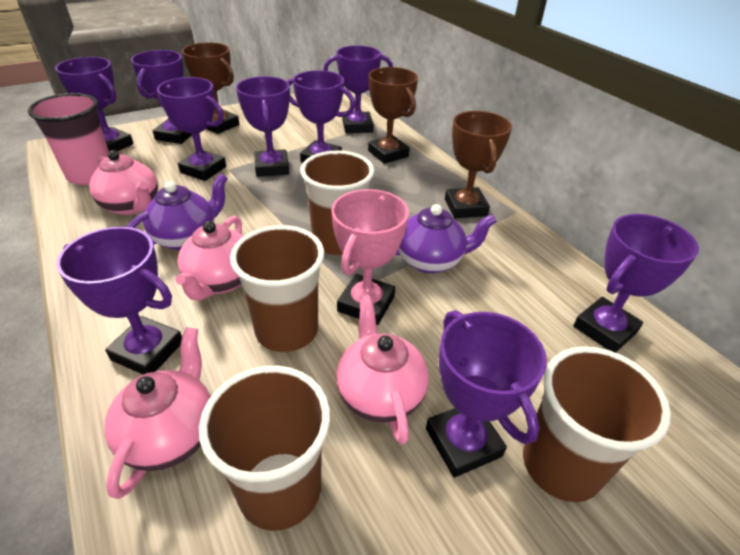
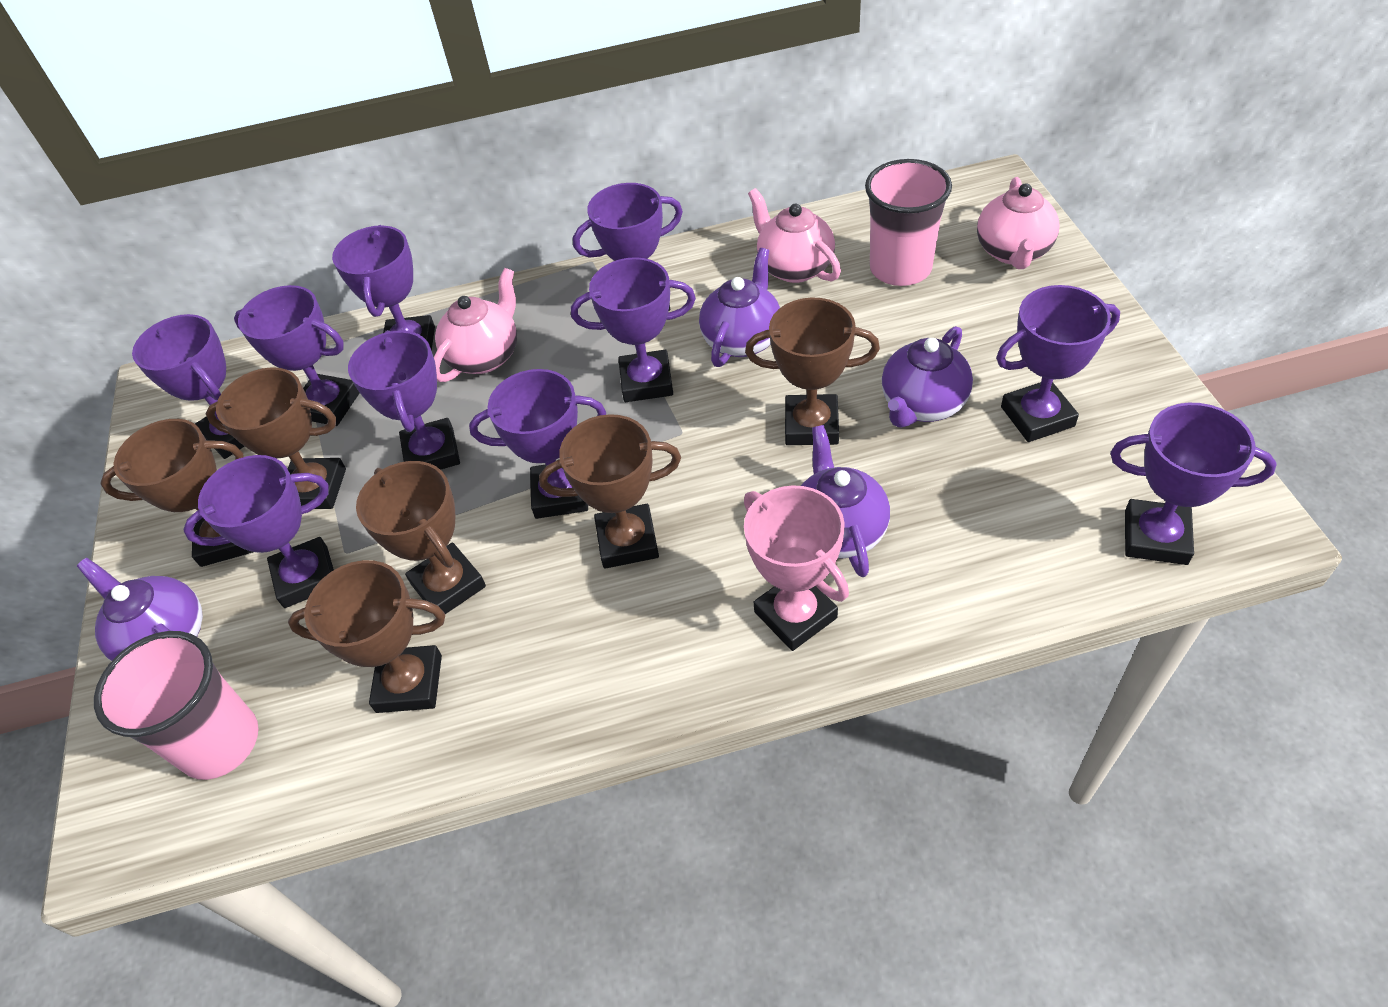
brown cup: [199,366,330,531] [230,225,324,352] [300,151,374,255] [523,346,671,502] = 4 -> none = 0
brown trophy: [182,42,239,134] [368,67,418,164] [445,111,512,218] = 3 -> [100,419,253,567] [206,367,346,509] [288,560,445,713] [356,461,486,614] [539,414,681,569] [745,297,880,445] = 6
pink cup: [28,93,109,185] = 1 -> [94,631,259,780] [865,159,952,286] = 2
pink teapot: [89,150,158,215] [105,327,211,499] [175,216,244,301] [336,295,429,445] = 4 -> [434,268,517,382] [748,188,841,283] [977,177,1059,269] = 3
purple teapot: [127,174,228,250] [395,204,497,273] = 2 -> [77,558,203,661] [699,248,780,367] [801,425,890,577] [882,326,973,428] = 4
purple trophy: [55,57,134,151] [56,227,182,374] [131,50,192,144] [156,77,226,181] [236,76,290,177] [287,70,356,163] [323,45,393,133] [426,310,547,478] [573,214,699,353] = 9 -> [132,314,245,459] [183,455,334,608] [234,285,360,426] [332,225,435,351] [348,330,460,470] [469,369,606,519] [571,257,696,402] [573,183,683,311] [996,285,1120,442] [1110,403,1277,565] = 10

